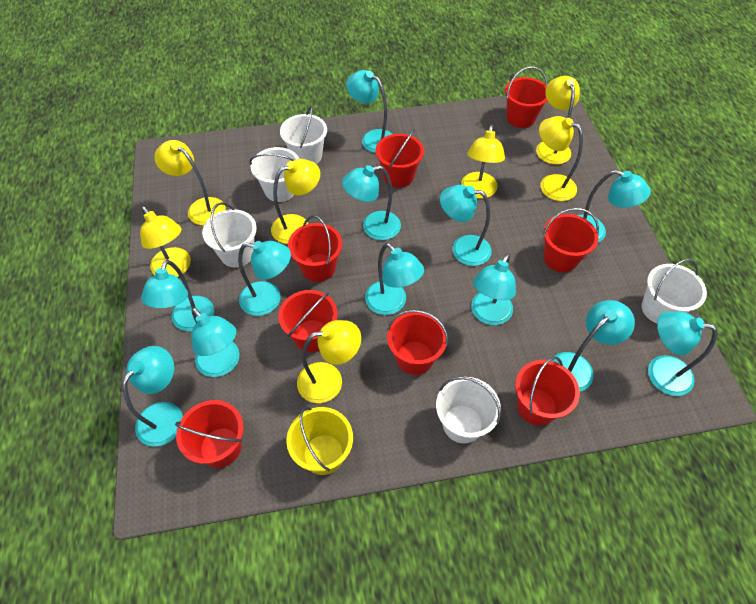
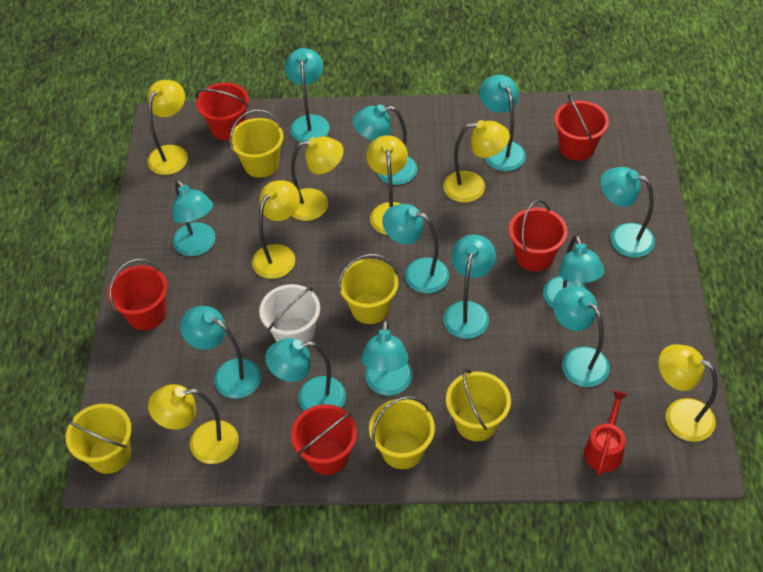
red bucket: [175,400,244,468] [278,290,337,352] [288,215,342,282] [375,129,424,188] [387,310,448,375] [505,66,548,128] [515,356,580,426] [543,208,599,272] = 8 -> [107,259,168,330] [196,82,249,141] [291,404,357,475] [509,200,568,271] [554,95,609,161] = 5
red watering can: none = 0 -> [584,390,627,476] = 1
white bucket: [202,202,257,268] [249,147,299,202] [280,106,327,164] [436,377,501,444] [642,259,707,323] = 5 -> [259,284,320,343] = 1
yellow bucket: [286,407,353,475] = 1 -> [66,404,132,474] [230,110,284,178] [338,254,398,324] [369,396,435,469] [446,368,511,441] = 5

